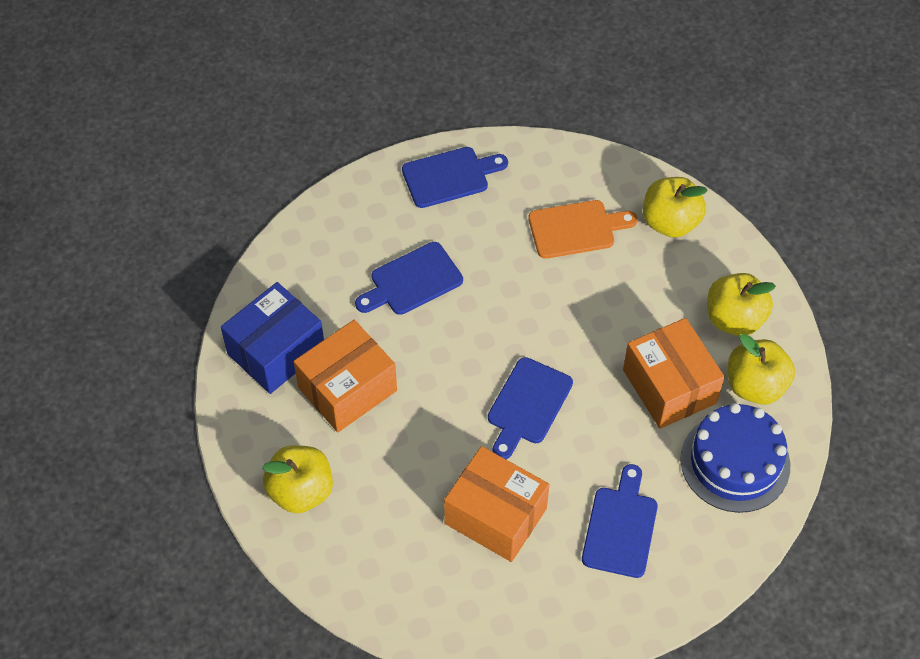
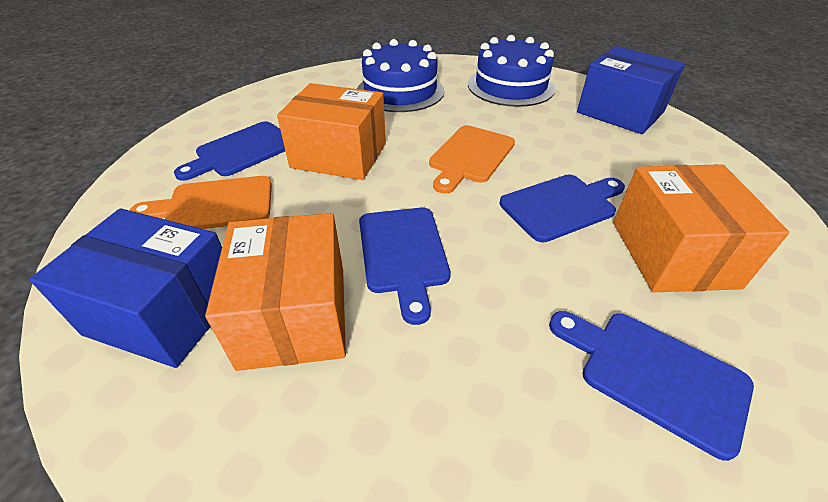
blue box: [221,282,324,394] = 1 -> [29,208,222,368] [577,46,685,134] = 2
blue cake: [680,403,790,513] = 1 -> [357,39,444,112] [468,35,555,107] = 2
orange cutting board: [528,200,638,259] = 1 -> [129,176,272,229] [429,125,515,194] = 2
yellow apple: [262,445,333,513] [643,177,708,238] [707,273,776,336] [728,334,795,405] = 4 -> none = 0

